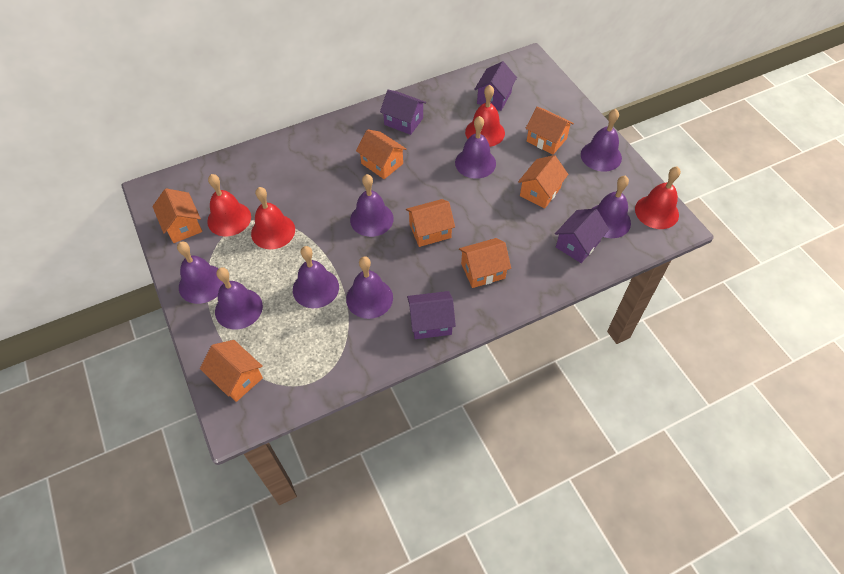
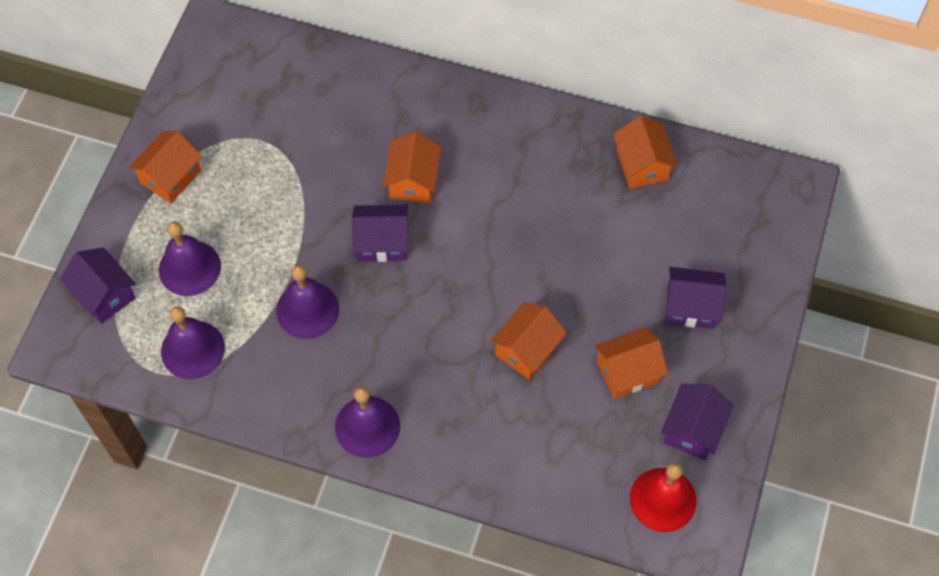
orange house: [152,188,202,243] [200,340,263,402] [356,129,406,179] [406,199,455,247] [459,238,511,288] [518,155,569,208] [525,107,574,155] = 7 -> [128,131,202,203] [383,132,441,203] [490,302,567,380] [594,327,668,399] [613,116,678,189] = 5
purple bell: [177,242,223,304] [215,267,263,330] [293,246,339,308] [346,256,393,319] [350,174,394,237] [455,116,496,179] [581,109,622,171] [592,176,631,238] = 8 -> [159,221,221,296] [161,306,225,379] [276,265,339,339] [335,387,400,458] = 4
red bell: [207,174,251,236] [251,187,295,249] [465,85,505,147] [635,166,681,229] = 4 -> [630,463,697,532] = 1

